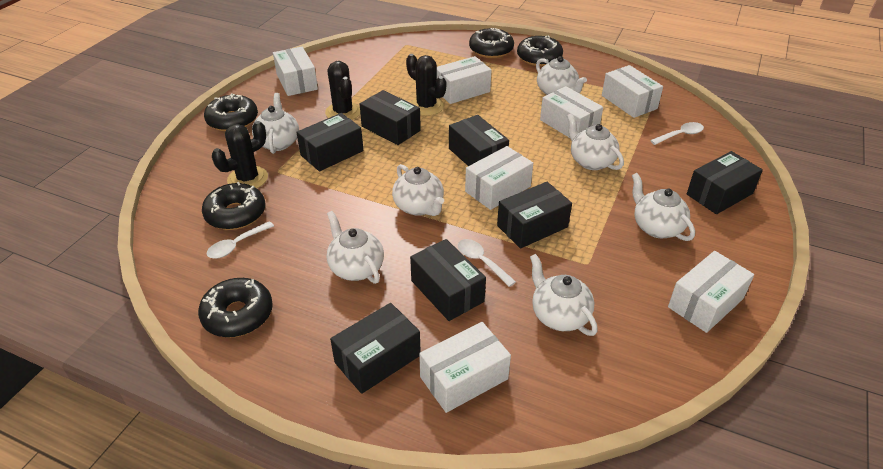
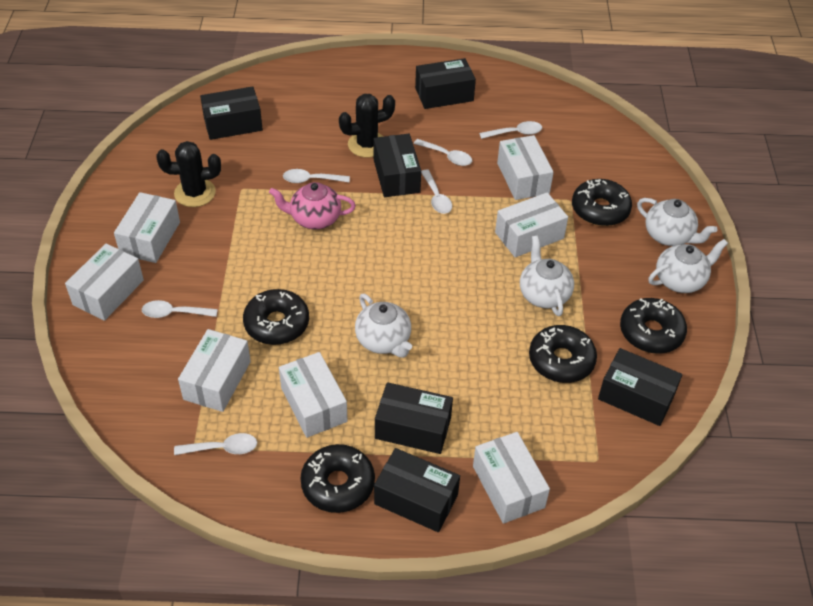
black box: [297,113,363,171] [330,303,421,394] [360,90,421,145] [410,239,486,321] [449,115,509,166] [497,182,572,249] [687,151,763,214] = 7 -> [200,86,263,140] [374,134,421,197] [374,448,460,532] [375,382,453,454] [415,58,476,109] [598,348,682,426] = 6
black cactus: [212,121,268,188] [325,61,360,120] [406,54,446,116] = 3 -> [156,141,221,207] [339,94,395,158] = 2
pink teapot: none = 0 -> [269,182,356,230] = 1
white spoon: [206,221,274,259] [458,239,516,287] [650,122,704,145] = 3 -> [142,300,218,318] [174,433,257,455] [283,169,350,183] [414,139,472,166] [421,169,452,214] [479,121,542,139] = 6
white teapot: [252,93,299,154] [327,211,384,284] [392,164,444,216] [530,254,598,336] [536,56,587,95] [567,114,624,170] [632,173,695,241] = 7 -> [355,294,412,358] [520,235,574,316] [637,198,718,246] [648,239,728,293] = 4

